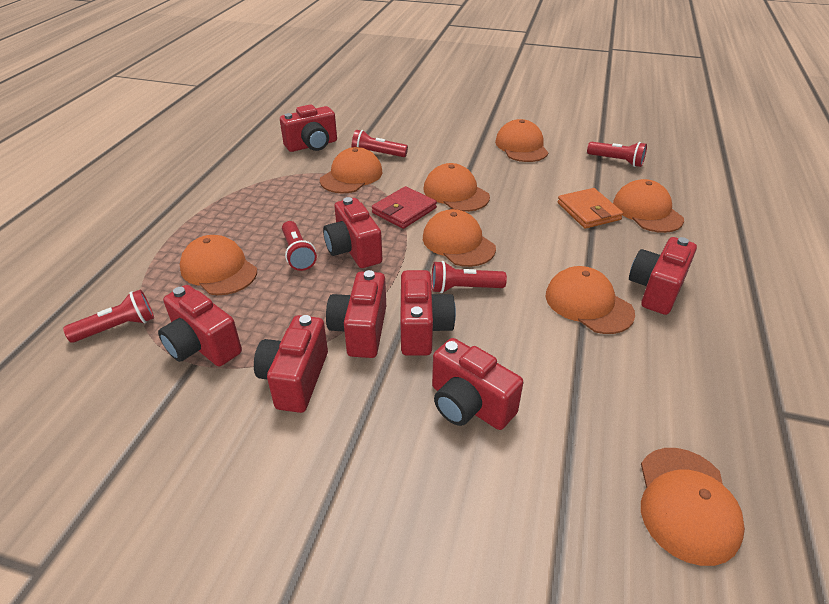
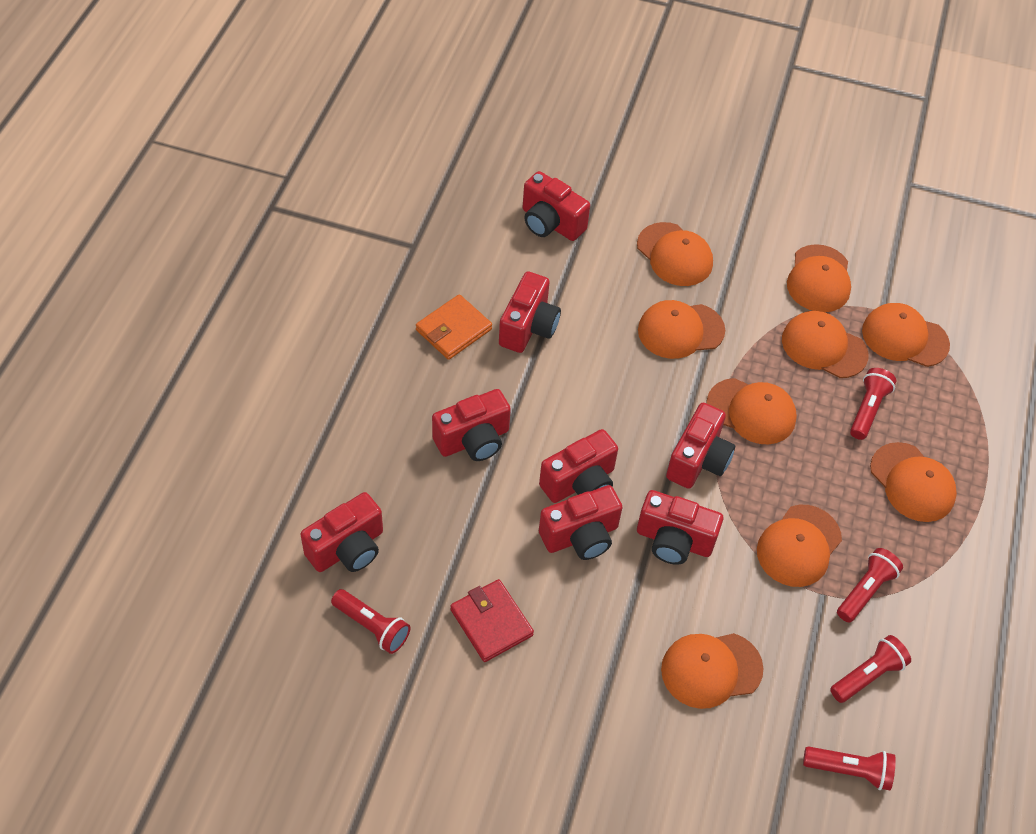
orange cap: [180,235,257,295] [320,147,382,193] [423,209,496,267] [424,163,490,212] [495,119,548,162] [546,266,635,334] [613,179,684,233] [641,448,745,566] = 8 -> [637,222,713,286] [638,300,725,359] [661,633,764,709] [707,378,797,445] [757,505,842,587] [782,311,869,378] [787,244,851,312] [862,303,950,367] [870,442,957,522] = 9

